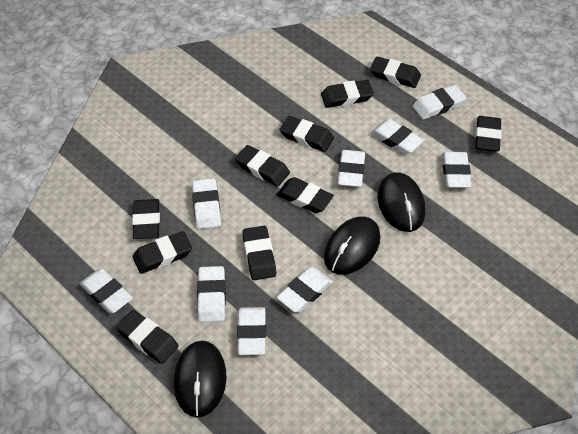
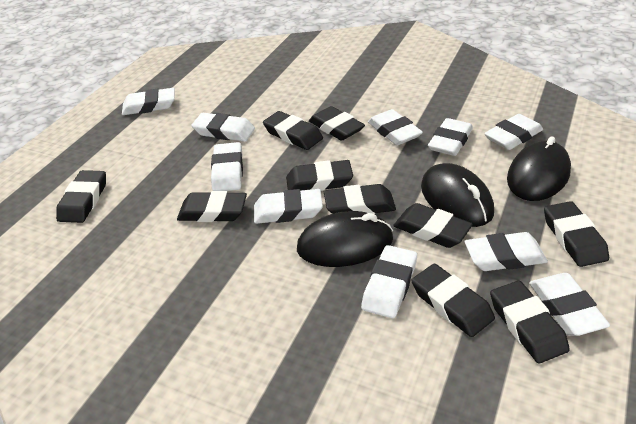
white eraser: [79,269,133,314] [192,178,221,229] [197,266,226,322] [237,307,266,355] [277,267,333,312] [338,150,365,187] [370,119,424,155] [413,85,466,120] [442,152,471,188] = 9 -> [122,88,175,115] [191,113,255,142] [211,142,243,191] [254,189,323,224] [361,245,417,318] [368,109,423,145] [428,118,473,156] [465,232,548,271] [484,114,543,150] [529,273,610,336] = 10

